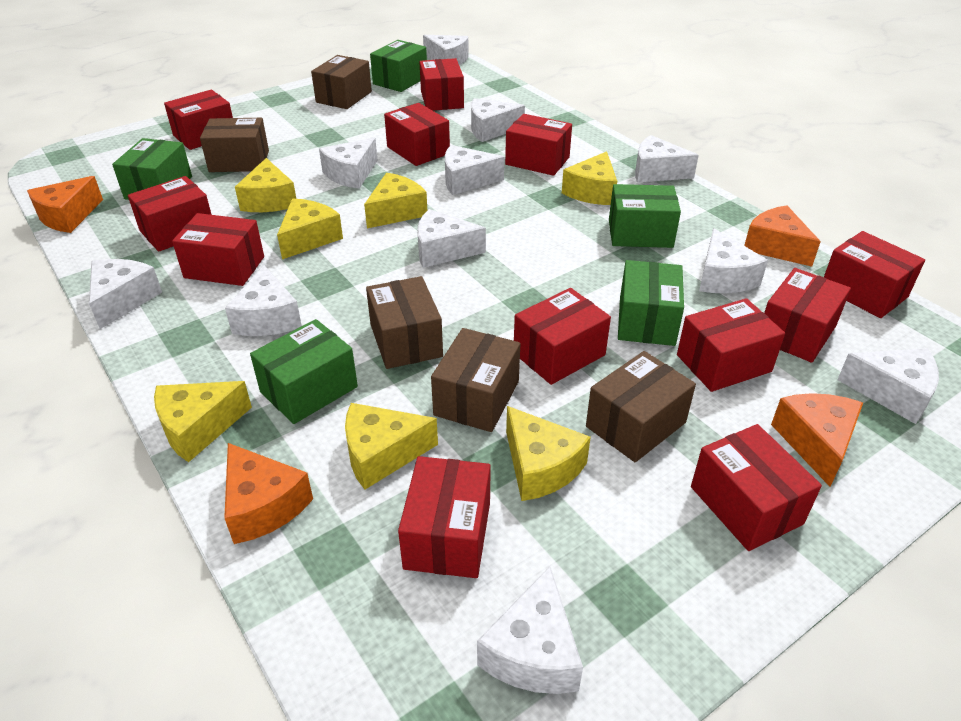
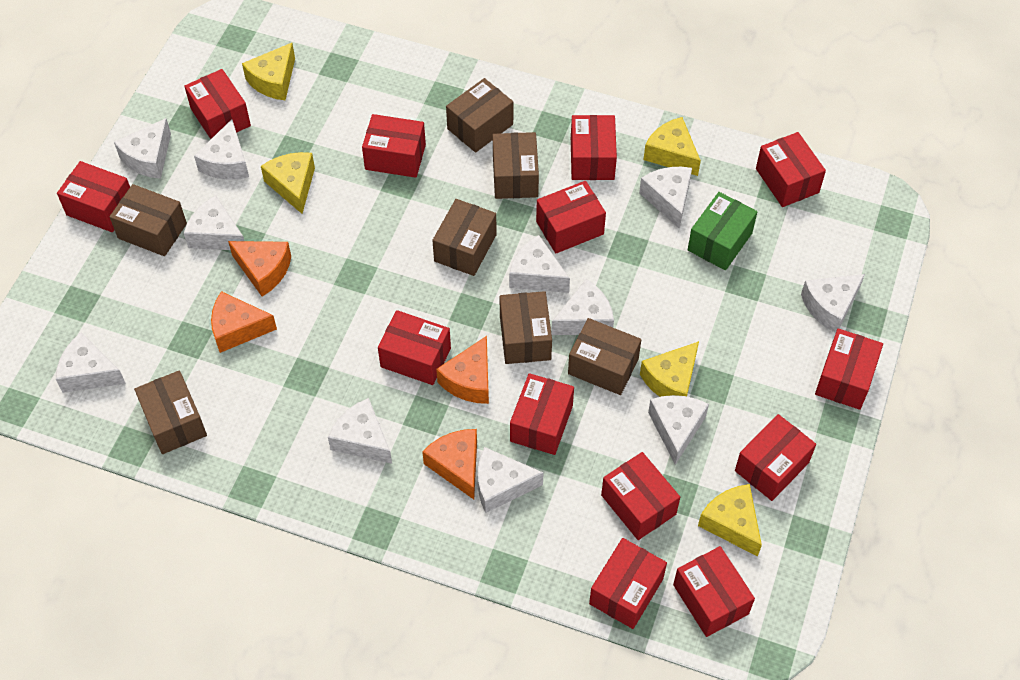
brown box: [200,118,269,172] [311,55,372,109] [366,276,443,369] [431,328,520,432] [586,351,696,462] = 5 -> [109,184,187,256] [134,370,207,454] [432,199,497,276] [446,78,513,152] [493,132,539,199] [500,291,552,364] [568,318,641,395] = 7
green box: [112,138,192,200] [250,319,358,424] [370,40,427,92] [609,184,681,248] [618,260,684,346] = 5 -> [688,192,757,270] = 1
red box: [128,176,212,252] [164,90,233,150] [172,213,264,286] [384,103,450,166] [398,456,491,578] [419,58,464,111] [505,114,572,176] [514,288,611,385] [677,298,785,392] [691,424,822,551] [764,268,851,363] [824,231,925,318] = 12 -> [57,161,130,232] [184,69,251,139] [362,114,426,178] [378,310,451,385] [510,373,574,455] [536,181,606,254] [571,115,617,180] [589,538,667,629] [601,452,680,540] [673,546,755,637] [735,414,816,501] [756,132,826,207] [815,329,883,410] = 13
yellow cheese: [154,381,252,462] [235,158,296,212] [277,198,343,259] [345,403,438,490] [364,173,427,228] [506,406,591,501] [562,151,617,205] = 7 -> [242,43,295,100] [261,152,315,214] [640,341,699,397] [643,117,701,176] [698,484,762,557] = 5

